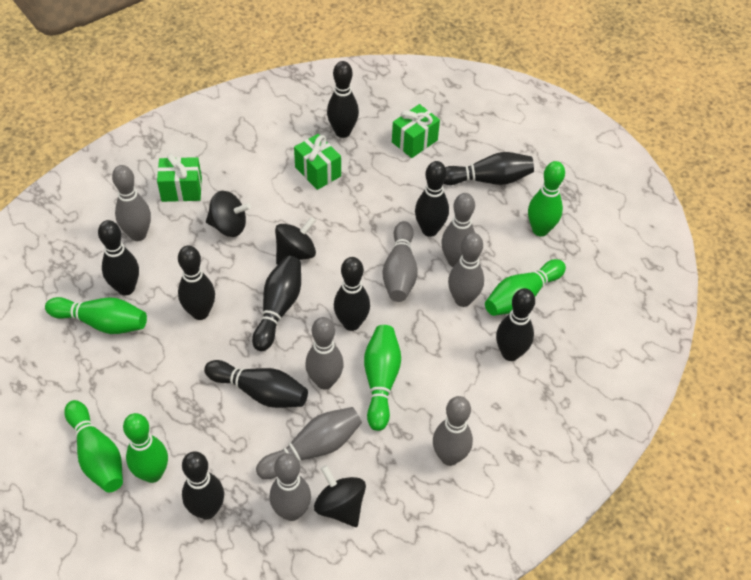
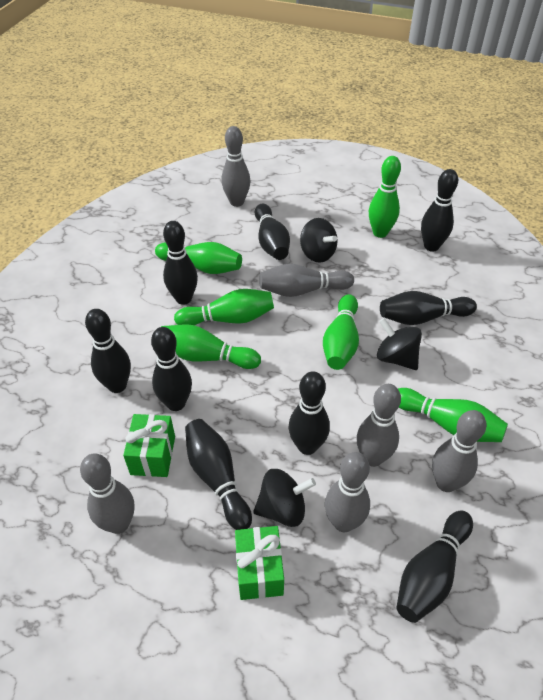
black bowling pin: [98,220,139,295] [178,246,215,320] [182,451,224,519] [204,360,308,408] [252,256,301,351] [327,61,359,138] [334,257,370,331] [415,161,449,237] [443,152,534,185] [496,288,535,361] = 10 -> [85,309,131,393] [151,327,192,411] [163,221,198,305] [185,419,252,530] [255,204,290,260] [289,371,330,455] [380,291,477,325] [396,511,473,623] [421,169,458,252] = 9
green gift: [157,154,202,202] [294,134,341,190] [392,104,440,158] = 3 -> [123,414,175,477] [235,526,284,600] = 2
grey bowling pin: [112,165,151,241] [256,407,362,479] [269,453,311,521] [305,317,344,389] [382,221,418,302] [433,396,473,466] [441,193,475,267] [448,233,484,307] = 8 -> [80,454,135,534] [221,126,250,207] [259,264,354,297] [325,452,370,532] [357,384,401,467] [432,410,486,492] = 6

